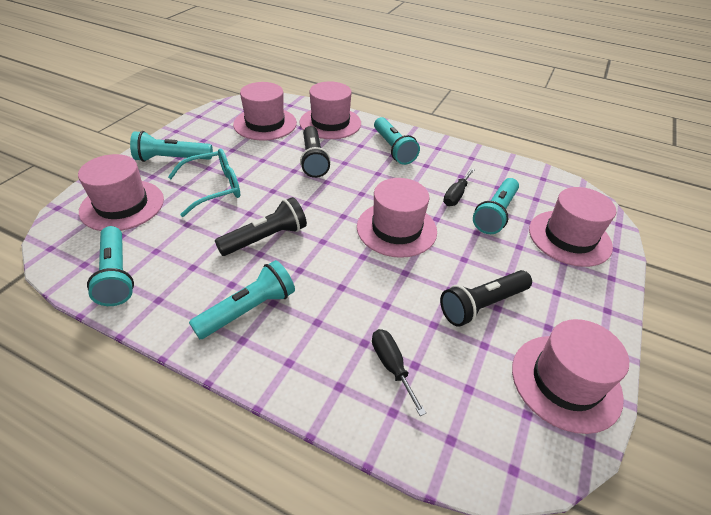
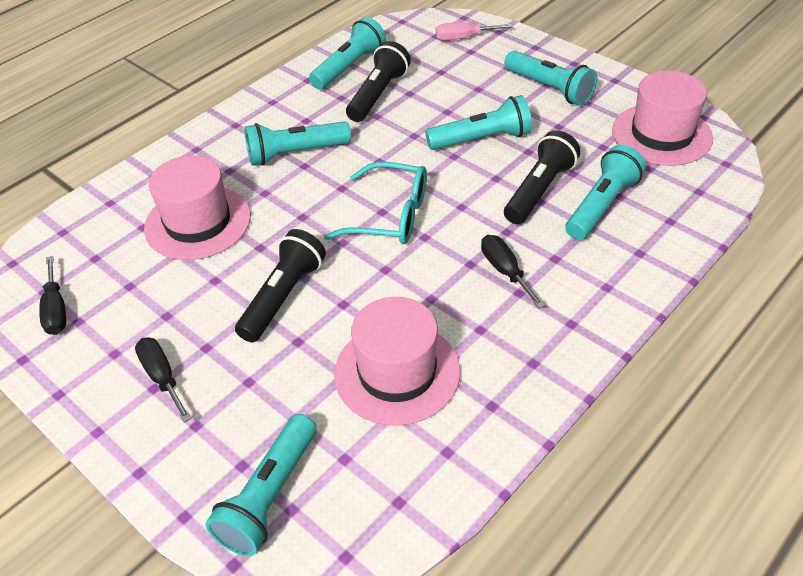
black screwdriver: [372,329,426,416] [443,168,475,206] = 2 -> [39,256,66,335] [135,337,192,423] [481,235,545,309] = 3
pink hat: [78,154,164,231] [233,82,297,140] [299,81,361,139] [357,178,437,258] [512,319,629,434] [529,187,616,267] = 6 -> [144,155,251,260] [334,297,460,426] [612,71,713,166] = 3
pink screwdriver: none = 0 -> [436,22,513,41] = 1
turquoise flashlight: [87,226,134,306] [130,131,213,162] [189,260,295,339] [374,117,420,165] [473,178,519,234] = 5 -> [206,414,317,556] [245,121,351,165] [309,17,386,90] [425,95,532,150] [504,51,597,106] [565,145,646,240] = 6

